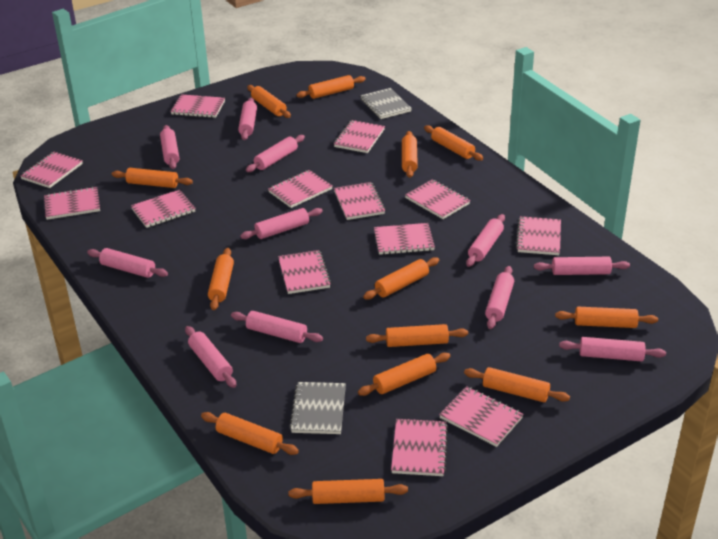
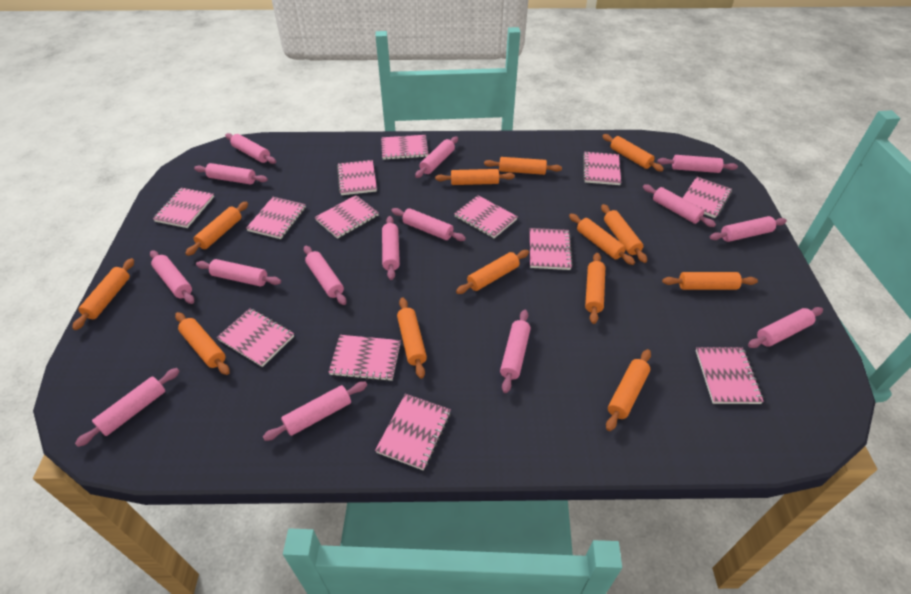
grey notebook: [289,382,346,434] [360,88,412,119] = 2 -> none = 0
pink rolling pin: [87,248,168,278] [160,125,179,169] [185,326,236,388] [231,311,323,343] [238,98,257,140] [240,208,323,239] [246,135,305,172] [466,214,505,267] [485,266,514,329] [534,257,630,275] [559,337,666,361] = 11 -> [75,368,179,447] [150,250,194,304] [194,163,268,184] [196,259,281,287] [225,133,276,164] [263,381,367,441] [304,246,346,305] [382,216,400,280] [391,208,466,241] [415,136,458,178] [500,310,531,393] [643,184,716,227] [657,155,738,173] [710,216,787,242] [748,307,823,348] = 15

